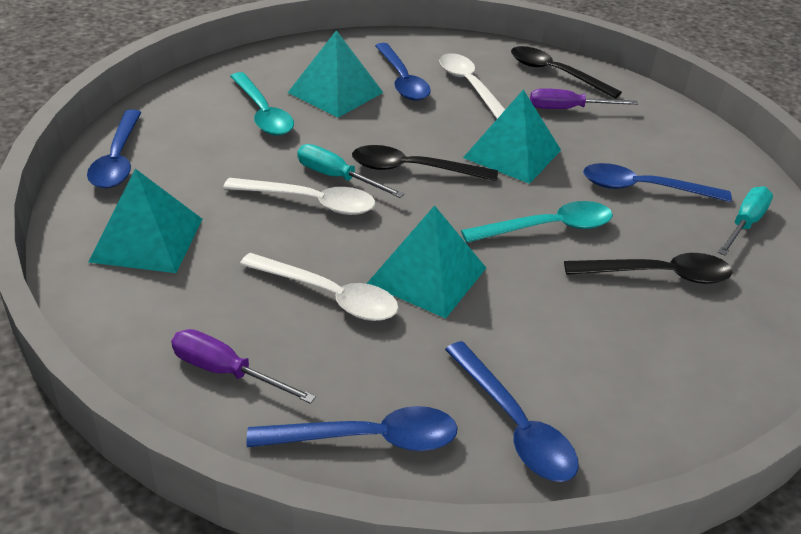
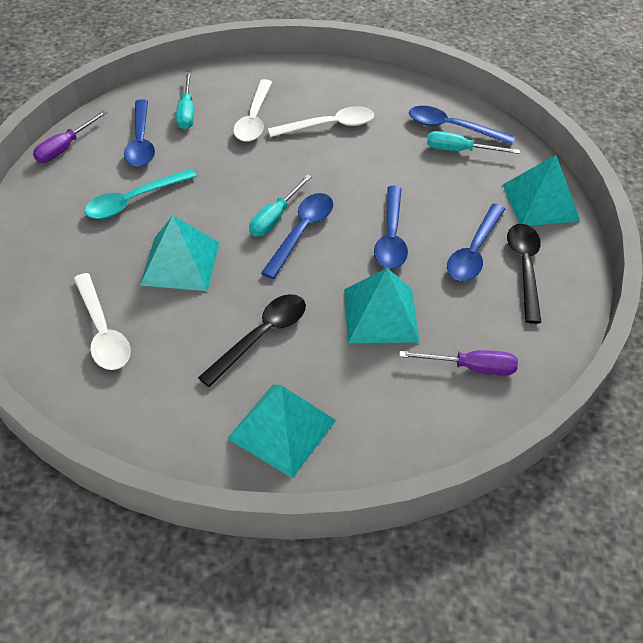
black spoon: [352,145,498,181] [511,46,622,99] [564,253,732,284] = 3 -> [198,294,306,387] [507,224,542,324] = 2
turquoise screwdriver: [297,144,404,198] [718,186,773,256] = 2 -> [176,72,194,129] [249,175,312,237] [427,131,520,154] = 3
turquoise spoon: [230,72,294,136] [461,201,613,243] = 2 -> [85,169,197,219] = 1

